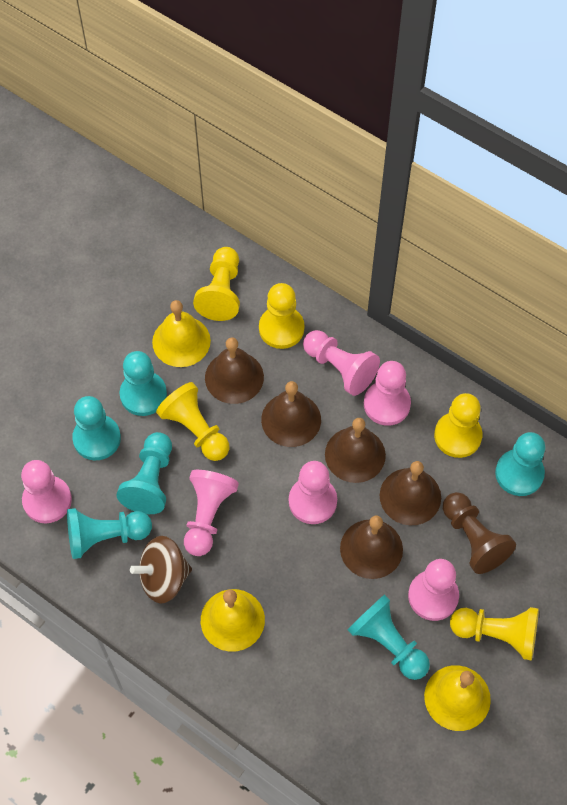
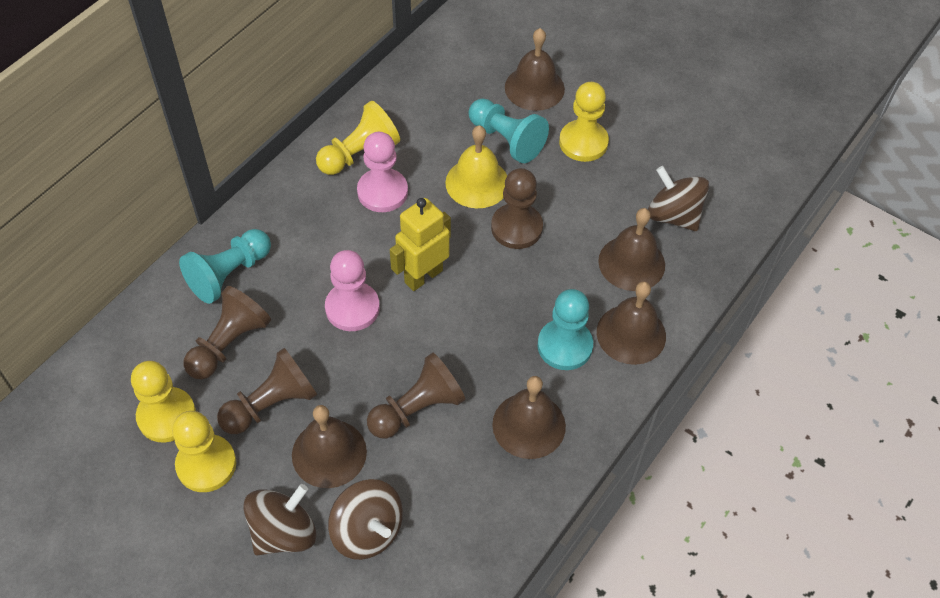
brown pawn: [443,492,516,574] = 1 -> [183,286,271,380] [217,348,317,434] [367,353,465,438] [491,168,543,249] = 4
brown spinning top: [130,536,192,604] = 1 -> [243,484,316,555] [328,479,403,560] [648,166,709,231] = 3
pink pawn: [21,460,72,523] [184,470,239,556] [289,461,337,524] [303,330,380,396] [364,361,411,426] [408,559,459,621] = 6 -> [325,250,380,331] [357,132,408,212] = 2
turquoise pawn: [67,508,152,559] [72,396,121,460] [116,432,172,514] [120,351,167,416] [347,594,430,680] [495,432,545,496] = 6 -> [179,229,271,304] [468,99,549,163] [538,289,593,370] = 3
yellow bell: [152,300,211,367] [201,589,265,652] [424,665,491,731] = 3 -> [445,125,507,208] = 1
yellow pawn: [156,382,229,461] [193,247,240,321] [259,283,305,349] [434,393,483,458] [450,607,539,661] = 5 -> [131,361,196,442] [172,411,236,492] [316,101,400,175] [559,82,609,162] = 4
yellow robot: none = 0 -> [390,198,451,291] = 1

